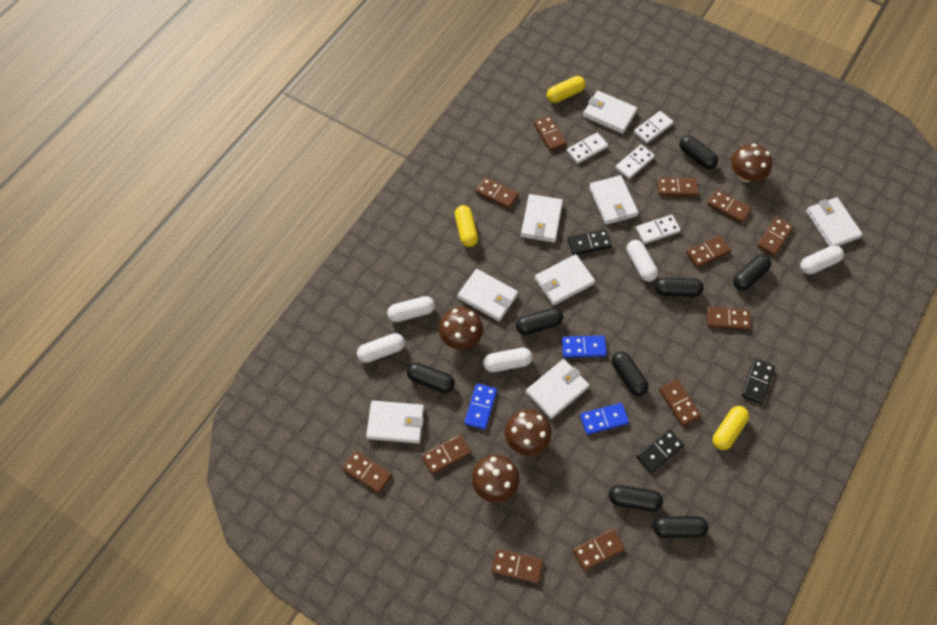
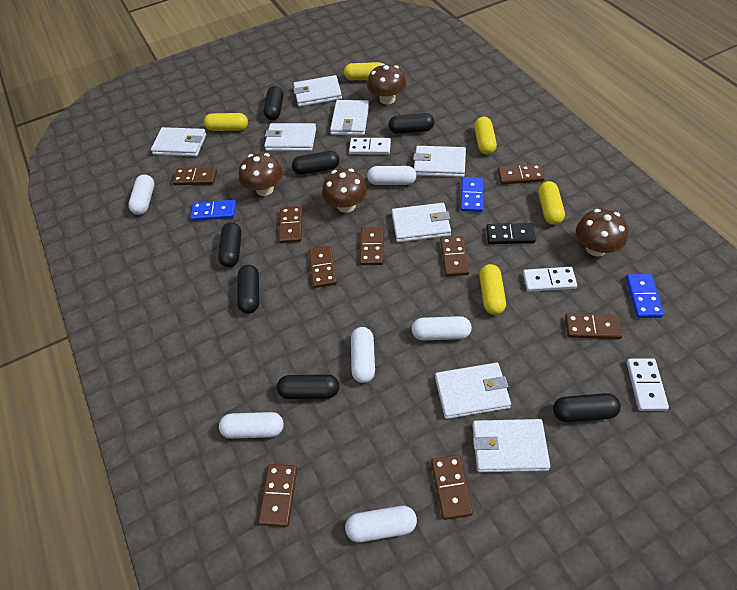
black capsule: [407,363,455,393] [516,308,563,335] [609,485,663,511] [612,351,649,396] [653,516,708,538] [655,278,704,297] [679,136,718,169] [733,255,771,290] = 8 -> [218,222,242,267] [237,265,259,314] [264,86,283,120] [277,374,339,399] [292,151,339,175] [388,113,434,134] [553,393,621,422] = 7
black domino: [568,229,612,255] [636,429,684,473] [742,358,775,404] = 3 -> [486,223,536,244] = 1
brown domino: [342,451,392,493] [422,434,471,475] [476,177,519,209] [492,549,543,584] [534,115,567,151] [573,529,625,571] [657,177,699,196] [659,379,701,426] [686,235,731,268] [707,189,752,223] [707,307,751,330] [757,217,794,256] = 12 -> [173,167,217,185] [258,464,297,527] [279,206,303,243] [309,246,337,288] [360,227,384,265] [431,455,473,520] [440,236,470,276] [497,164,544,185] [565,313,623,339] = 9
white capsule: [357,333,405,363] [387,296,435,322] [483,348,533,372] [627,240,658,282] [800,245,844,274] = 5 -> [128,174,154,215] [219,412,284,439] [345,506,417,542] [351,327,375,383] [367,166,416,185] [412,316,472,341] = 6
white domino: [567,133,608,164] [615,145,655,179] [634,111,673,144] [636,215,681,244] = 4 -> [349,138,391,155] [523,267,577,292] [627,358,669,411] = 3
yellow capsule: [455,205,478,247] [547,76,586,103] [713,406,749,450] = 3 -> [204,113,248,131] [344,62,382,80] [474,117,497,155] [479,264,506,315] [538,181,565,225] = 5

